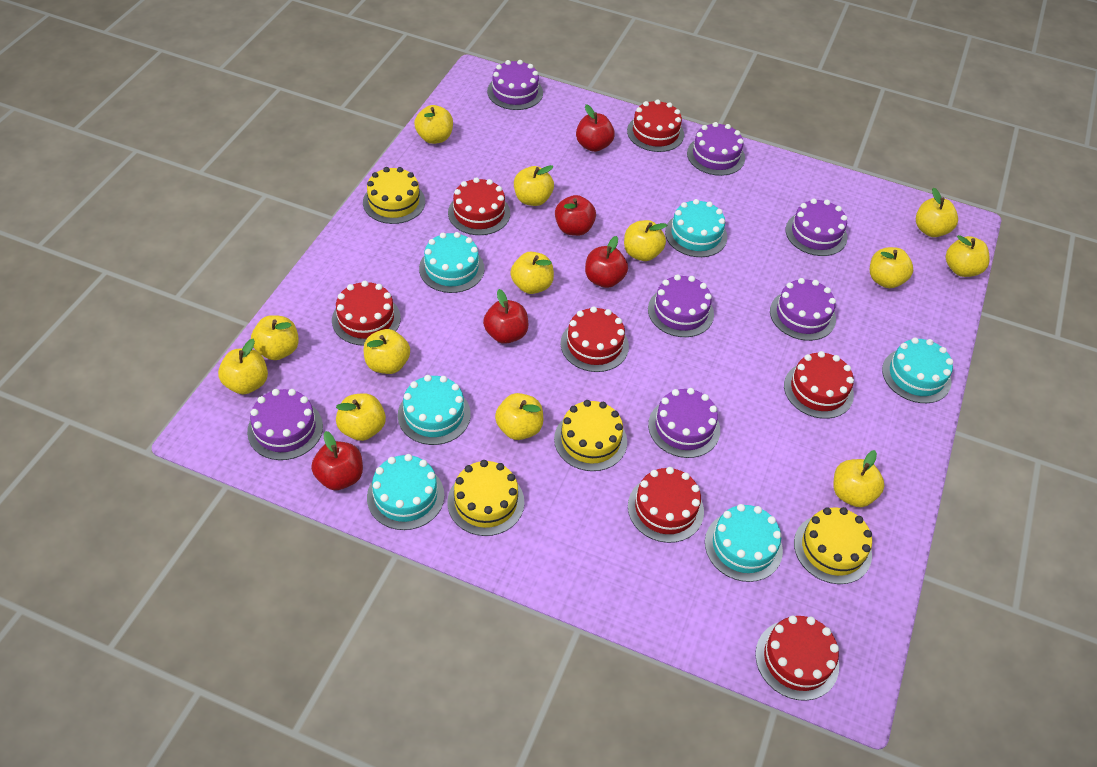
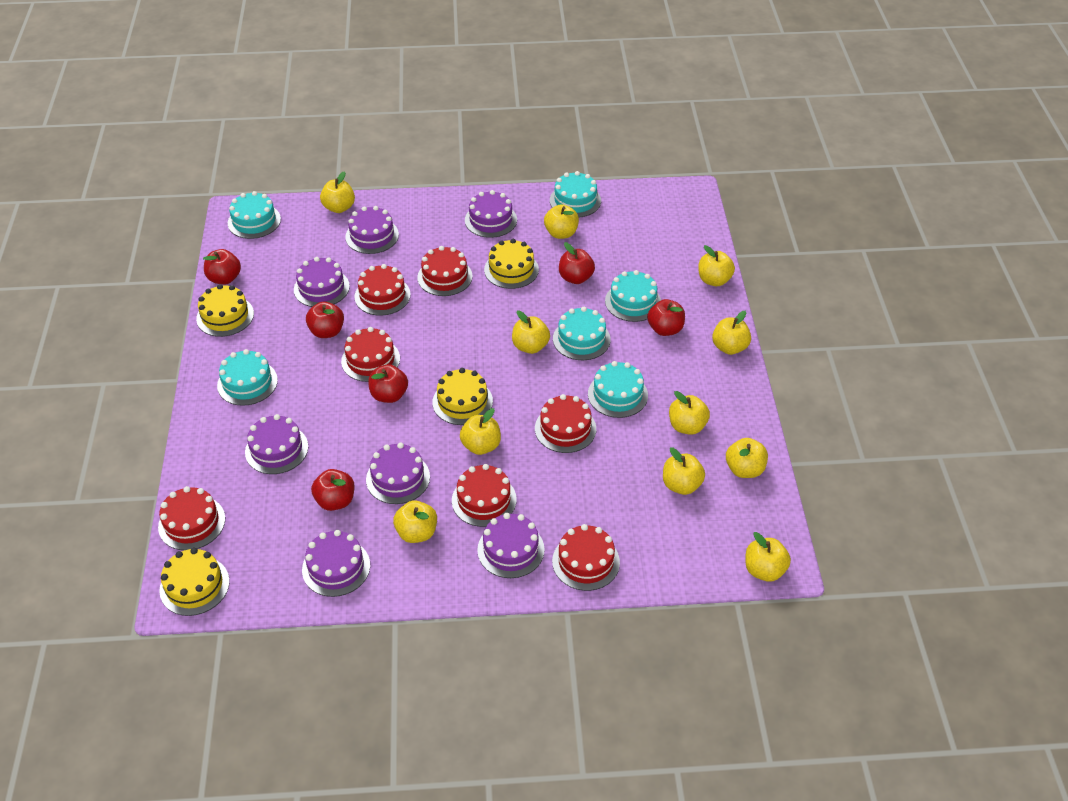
red apple: [311,431,363,490] [483,289,529,344] [555,195,596,236] [576,104,615,152] [585,236,628,288] = 5 -> [203,249,241,284] [306,302,344,338] [311,469,354,511] [368,364,408,403] [559,242,595,284] [647,299,685,336] = 6
yellow apple: [218,339,268,394] [251,315,299,360] [336,393,386,441] [364,329,410,374] [414,105,453,144] [495,393,543,440] [510,252,554,294] [514,165,554,206] [624,220,667,261] [833,450,885,507] [870,247,913,288] [916,187,958,237] [946,235,990,277] = 13 -> [320,171,355,213] [393,500,437,543] [460,408,501,455] [512,310,550,354] [544,204,579,239] [663,447,705,495] [669,391,710,435] [698,245,735,286] [712,311,751,355] [726,438,768,478] [745,532,791,582] = 11

